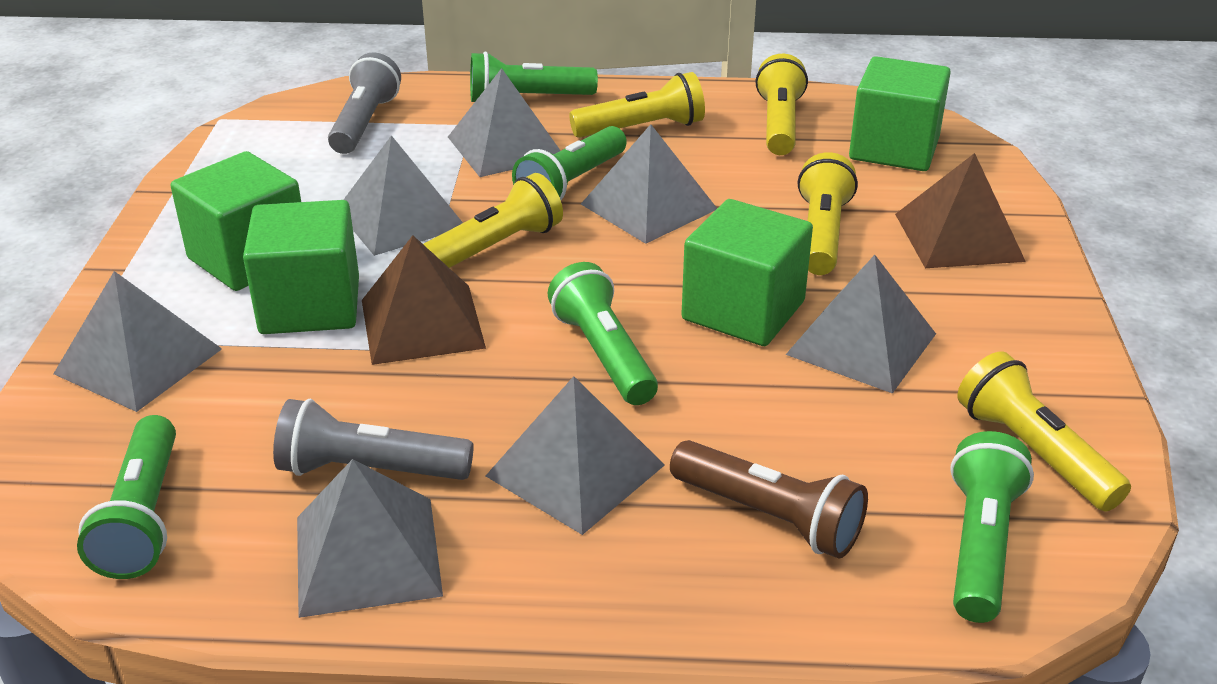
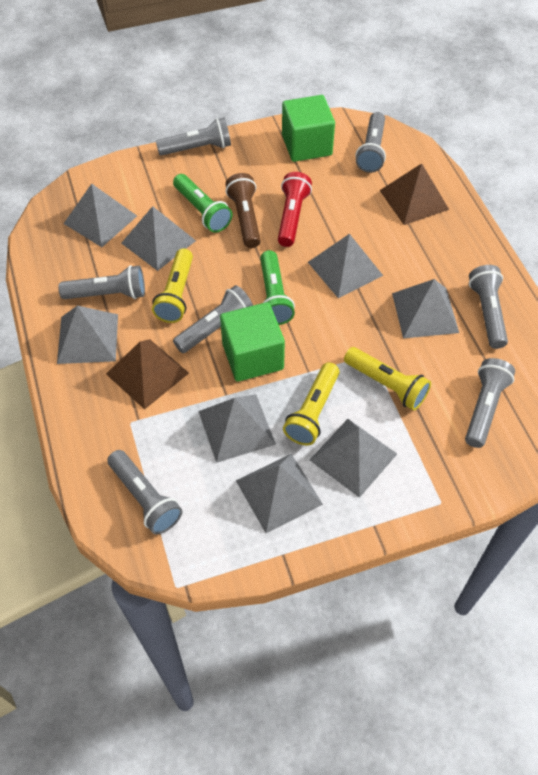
green cube: [171,151,301,291] [243,200,359,334] [681,199,813,346] [849,56,951,171] = 4 -> [220,302,285,382] [282,95,335,162] = 2
green flashlight: [77,415,176,579] [470,51,598,102] [512,126,627,200] [548,262,658,405] [950,431,1034,623] = 5 -> [173,174,232,233] [260,250,295,325] = 2
grey flashlight: [273,399,474,480] [328,53,401,154] = 2 -> [58,265,145,299] [107,450,182,534] [156,118,231,156] [173,285,253,353] [355,112,386,173] [465,358,515,448] [469,265,508,349] = 7
grey pyramid: [53,271,222,412] [297,459,443,618] [344,135,463,256] [448,68,561,177] [486,376,665,535] [581,124,717,244] [786,255,936,394] = 7 -> [57,306,118,364] [64,184,137,247] [121,206,196,271] [199,394,276,463] [236,454,323,533] [308,234,383,298] [310,419,397,498] [392,279,459,338] = 8
red flashlight: none = 0 -> [278,172,312,247] = 1
yellow flashlight: [423,173,563,268] [569,72,705,138] [755,54,808,155] [798,152,858,275] [957,351,1131,511] = 5 -> [152,248,193,323] [283,362,340,445] [344,347,431,410] = 3

